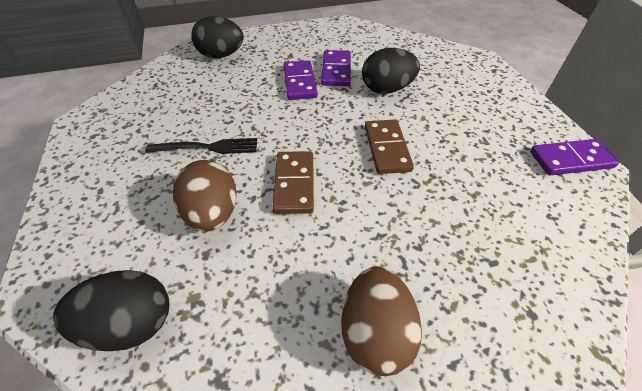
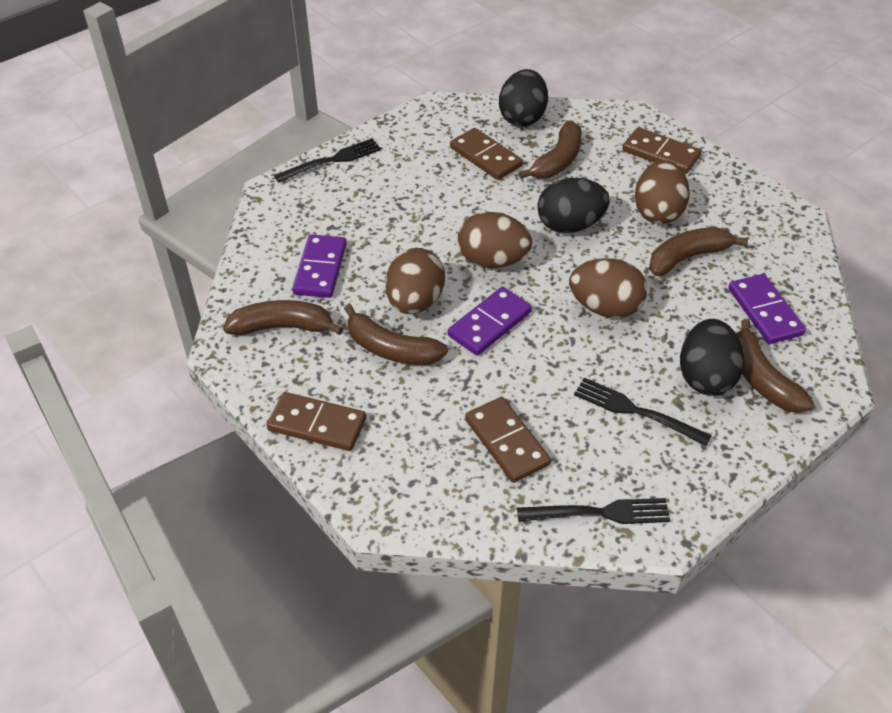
black fork: [145,138,257,154] = 1 -> [274,138,381,183] [517,498,670,524] [574,378,712,447] = 3
brown banana: none = 0 -> [223,300,343,335] [344,304,448,365] [519,121,582,179] [649,227,748,276] [736,319,814,413] = 5
brown domino: [272,151,314,214] [365,119,414,174] = 2 -> [267,392,366,451] [450,128,523,180] [465,397,551,483] [622,127,701,174] = 4
brown egg: [173,160,237,232] [341,266,422,376] = 2 -> [385,248,445,314] [458,212,532,268] [569,258,648,318] [635,160,690,224] = 4

